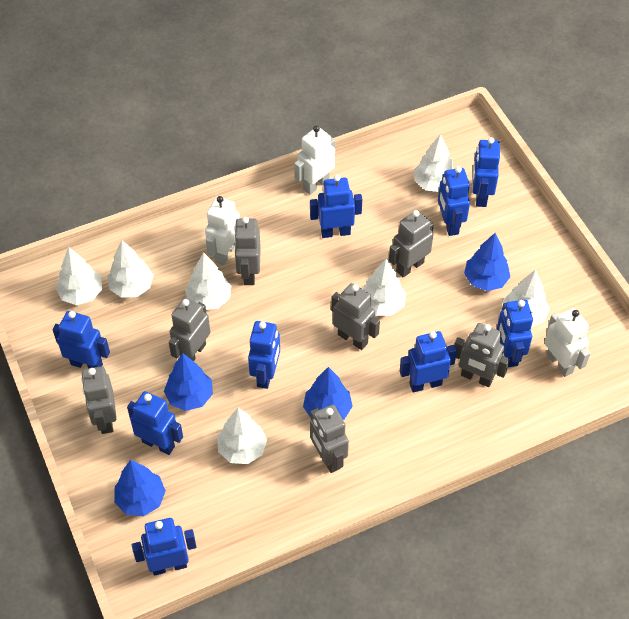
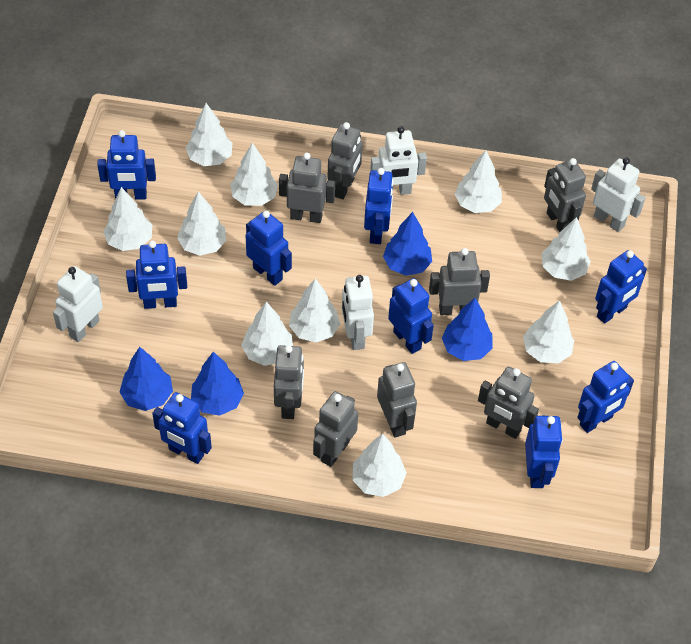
grey robot: [81,366,117,434] [169,297,210,361] [234,217,261,285] [310,405,349,473] [331,283,380,350] [389,210,434,277] [454,323,510,387] = 7 -> [274,345,304,419] [279,152,335,223] [313,391,358,467] [328,122,363,199] [377,362,417,438] [429,248,490,315] [478,367,539,439] [544,158,586,232] = 8
white robot: [205,196,240,265] [294,126,335,195] [544,308,591,377] = 3 -> [53,266,103,342] [342,275,374,350] [370,126,427,195] [591,157,645,232] = 4
white tree: [56,247,102,305] [107,240,154,298] [185,252,231,310] [217,408,267,464] [363,259,406,316] [414,134,454,192] [503,269,550,328] = 7 -> [103,187,152,251] [177,191,226,256] [186,103,232,166] [230,143,278,206] [241,302,293,366] [289,279,340,342] [352,433,407,497] [454,150,502,213] [523,300,574,363] [542,217,591,281] = 10

